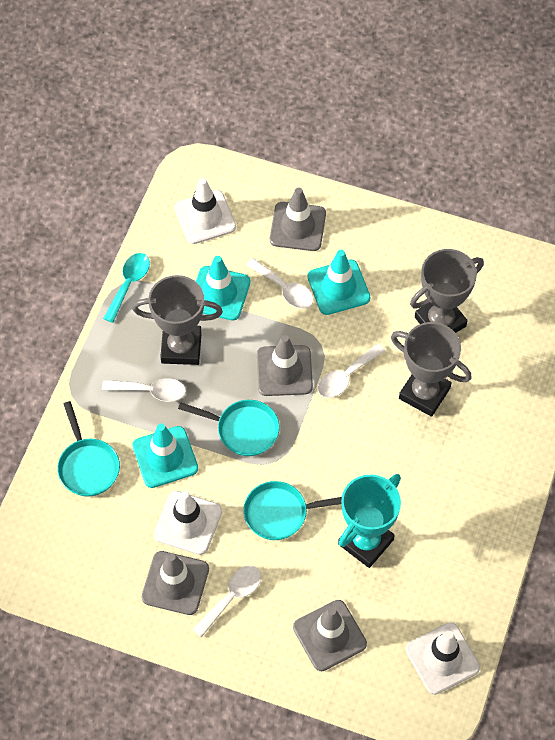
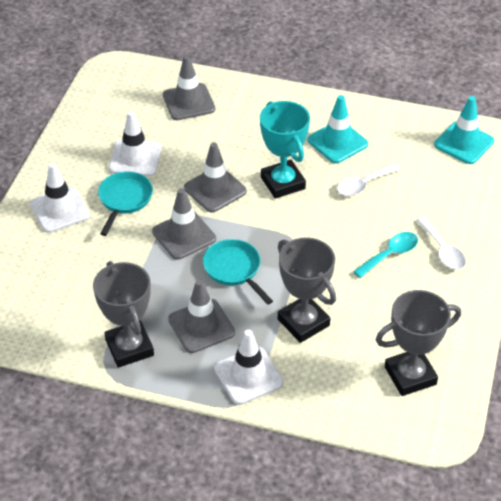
turquoise pan: [57,401,120,497] [178,400,280,456] [243,481,342,540] = 3 -> [98,171,153,236] [203,239,273,305] = 2
turquoise traffic cone: [132,424,198,488] [196,256,250,321] [307,250,371,315] = 3 -> [308,95,368,163] [434,96,494,164] = 2
white spoon: [102,378,186,402] [192,566,261,638] [246,258,313,309] [318,343,385,398] = 4 -> [337,163,401,196] [416,217,466,270] = 2

